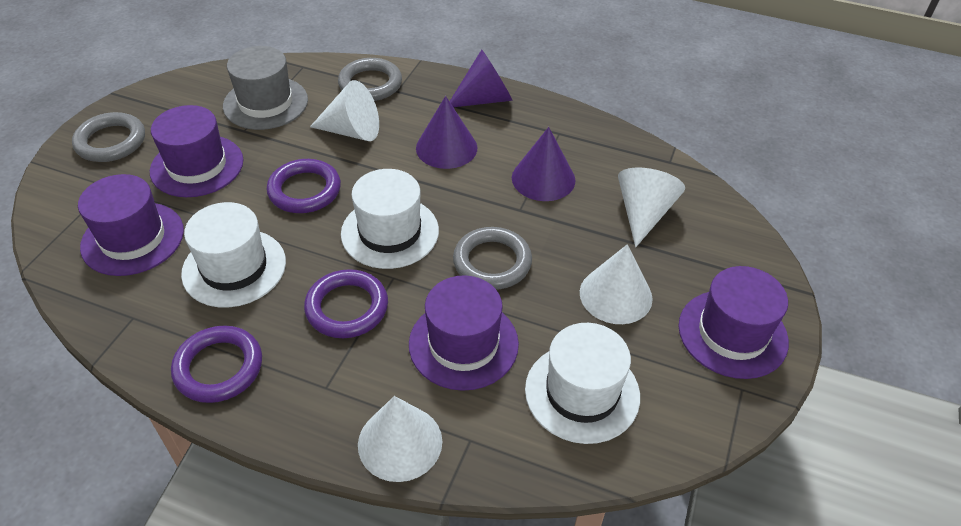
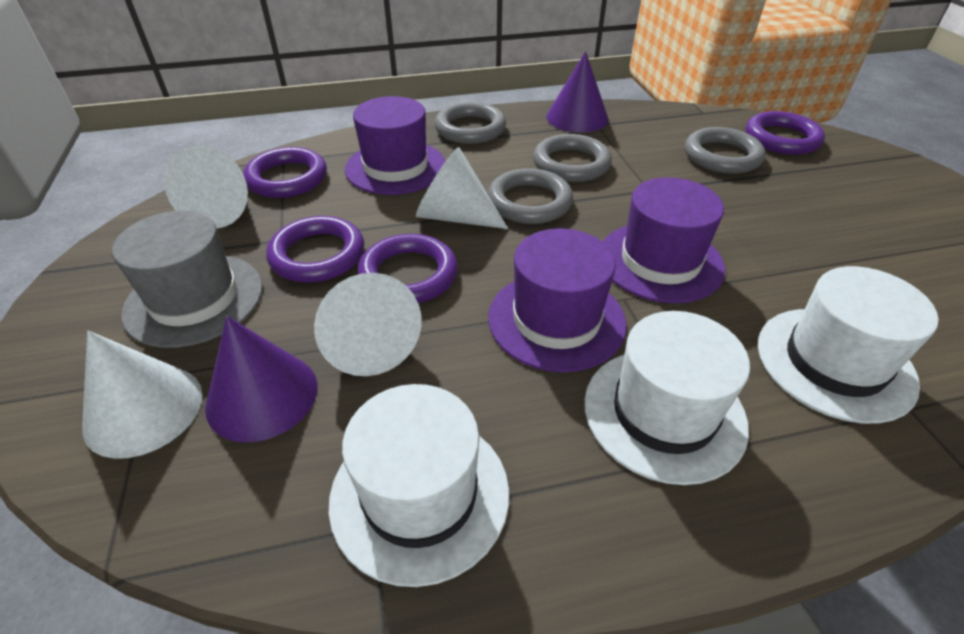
grey ring: [72,112,145,162] [338,58,402,101] [453,227,532,290] = 3 -> [435,102,506,144] [487,168,573,224] [533,134,612,182] [685,127,766,174] = 4
purple cone: [416,96,477,169] [449,49,513,107] [512,127,575,201] = 3 -> [205,316,317,442] [546,51,609,133] = 2
purple hat: [78,174,184,276] [150,105,243,197] [409,275,519,391] [679,266,789,379] = 4 -> [345,96,445,195] [488,228,627,372] [603,177,725,303] = 3
purple ring: [171,325,262,403] [266,159,341,213] [304,269,388,338] = 3 -> [243,147,327,198] [266,216,364,283] [357,234,458,303] [746,111,825,155] = 4

